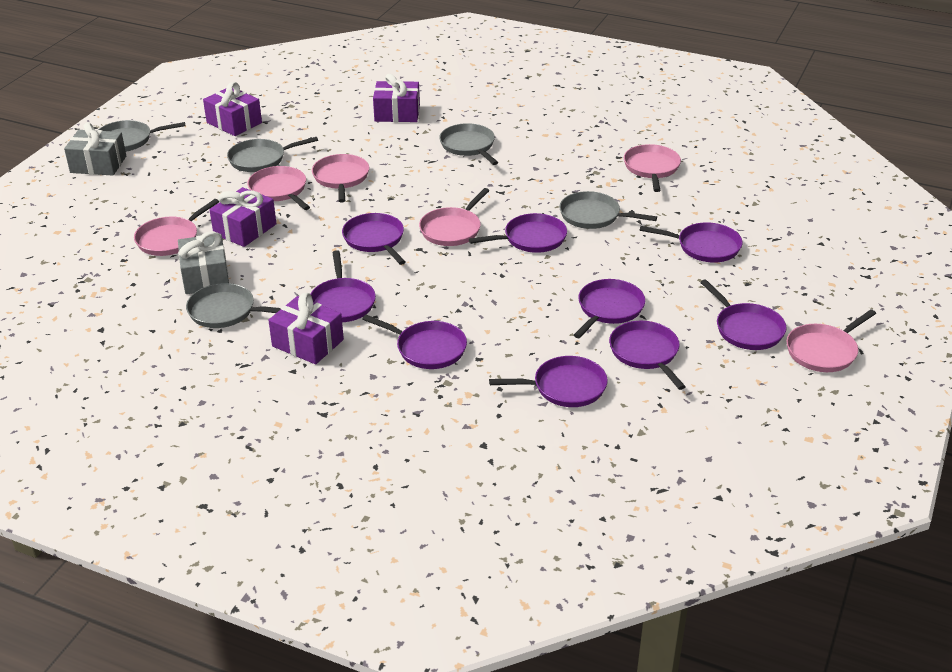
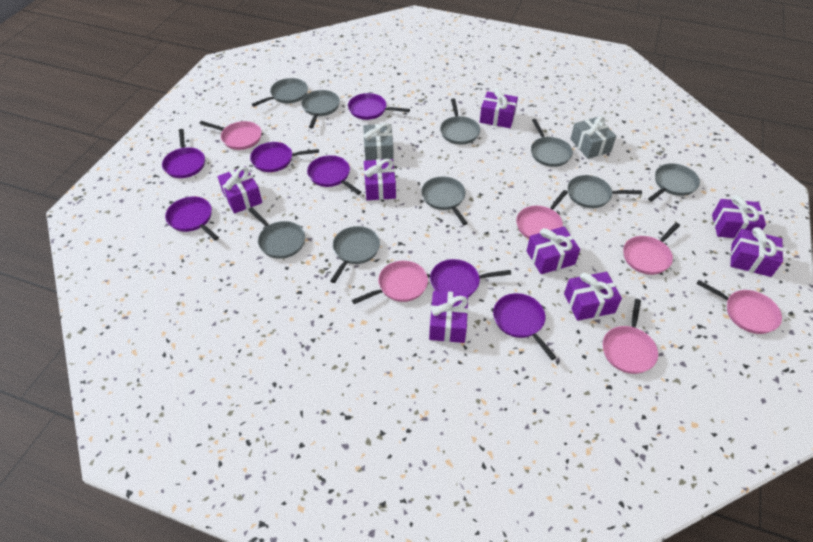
grey pan: [98,120,186,152] [186,283,281,328] [227,137,318,172] [439,123,498,165] [559,191,657,229] = 5 -> [248,207,305,259] [252,78,308,107] [301,90,340,128] [330,226,380,283] [421,177,468,225] [440,98,480,145] [531,119,573,167] [568,175,642,208] [648,163,700,202] = 9
purple gift: [203,82,262,136] [209,187,277,247] [268,293,344,364] [373,73,420,122] = 4 -> [217,166,262,213] [364,159,396,200] [429,291,468,343] [480,88,518,128] [527,226,580,274] [564,272,622,321] [712,195,766,238] [731,227,783,277] = 8
purple pan: [310,250,376,322] [342,213,406,265] [362,315,467,369] [469,213,567,253] [489,356,608,407] [574,279,645,338] [609,321,686,390] [639,222,743,263] [700,279,787,350] = 9 -> [162,129,205,178] [165,197,219,240] [250,142,319,172] [307,155,361,195] [348,93,410,120] [430,259,511,297] [493,293,557,360] = 7

